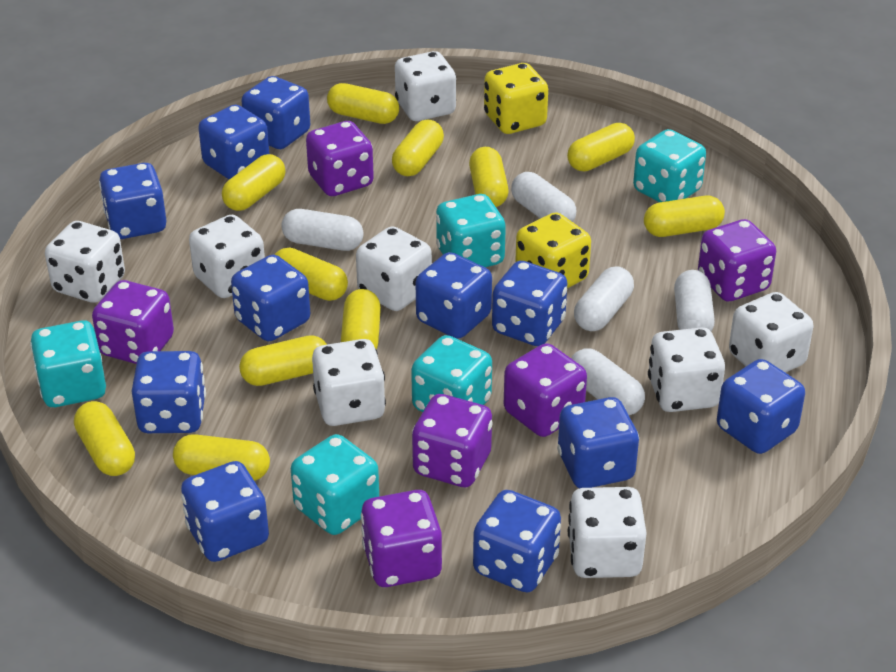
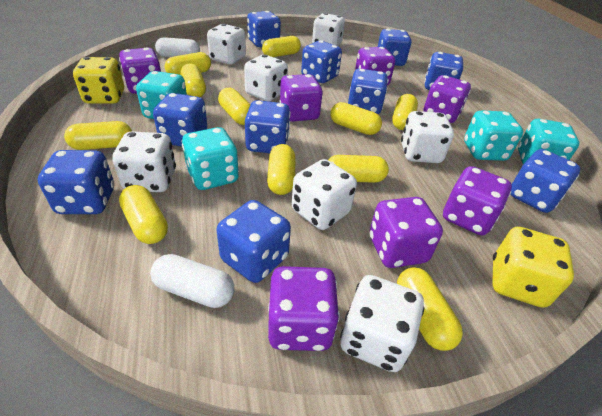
blue dice: [99,163,167,239] [131,351,206,433] [181,461,269,562] [198,105,269,180] [231,255,310,341] [241,76,310,149] [415,252,492,339] [473,490,561,593] [492,261,567,346] [557,397,639,488] [717,359,805,454] = 11 -> [38,150,115,214] [153,93,207,147] [216,200,291,283] [245,100,291,153] [247,11,281,47] [301,40,342,83] [348,69,388,114] [378,29,412,66] [424,52,463,90] [510,149,580,213] = 10
purple dice: [92,280,174,364] [306,121,374,196] [361,490,442,587] [412,394,493,487] [504,343,587,437] [698,219,776,301] = 6 -> [119,48,161,94] [268,266,340,351] [279,74,323,122] [355,47,395,85] [369,197,443,268] [424,75,471,123] [443,166,512,235] = 7
turquoise dice: [30,320,106,407] [291,434,379,535] [411,335,492,412] [436,194,506,267] [633,129,706,202] = 5 -> [136,71,187,119] [182,127,239,190] [464,110,523,161] [518,119,579,164] = 4
white capsule: [281,209,364,251] [511,172,576,222] [571,348,645,415] [574,266,634,331] [674,270,715,331] = 5 -> [150,254,234,308] [155,37,200,57] = 2
white dice: [45,221,125,303] [189,214,265,298] [312,339,386,426] [356,226,432,311] [395,51,456,121] [568,487,646,578] [648,327,725,412] [729,292,814,373] = 8 -> [112,131,176,192] [207,24,246,65] [244,55,288,101] [292,159,357,230] [312,13,345,46] [340,275,424,372] [401,111,454,163] = 7

